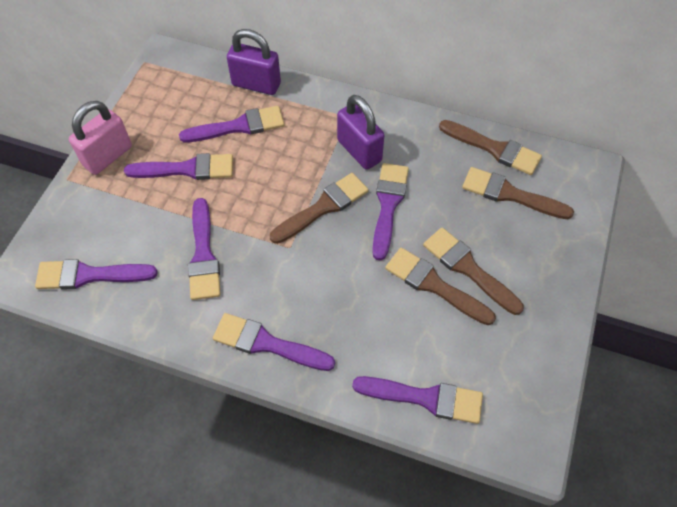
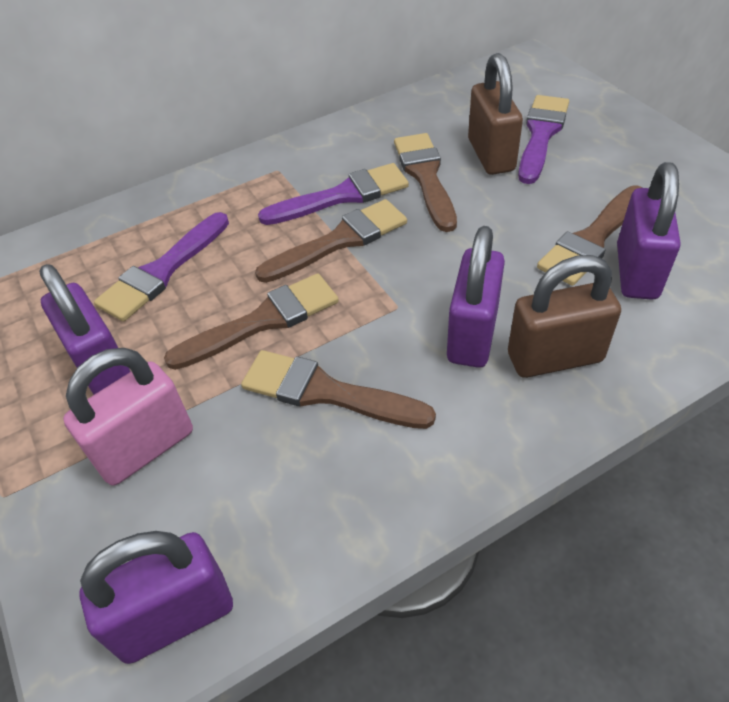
brown padlock: none = 0 -> [468,53,523,175] [508,255,621,378] = 2
purple brush: [35,259,158,290] [124,153,233,180] [179,106,284,142] [188,198,221,300] [213,313,335,371] [352,376,483,424] [372,163,409,261] = 7 -> [94,212,229,322] [258,163,409,225] [518,95,569,184] = 3
purple padlock: [227,29,281,95] [337,95,384,170] = 2 -> [39,264,131,395] [79,531,233,664] [447,226,505,368] [617,162,680,300] = 4

